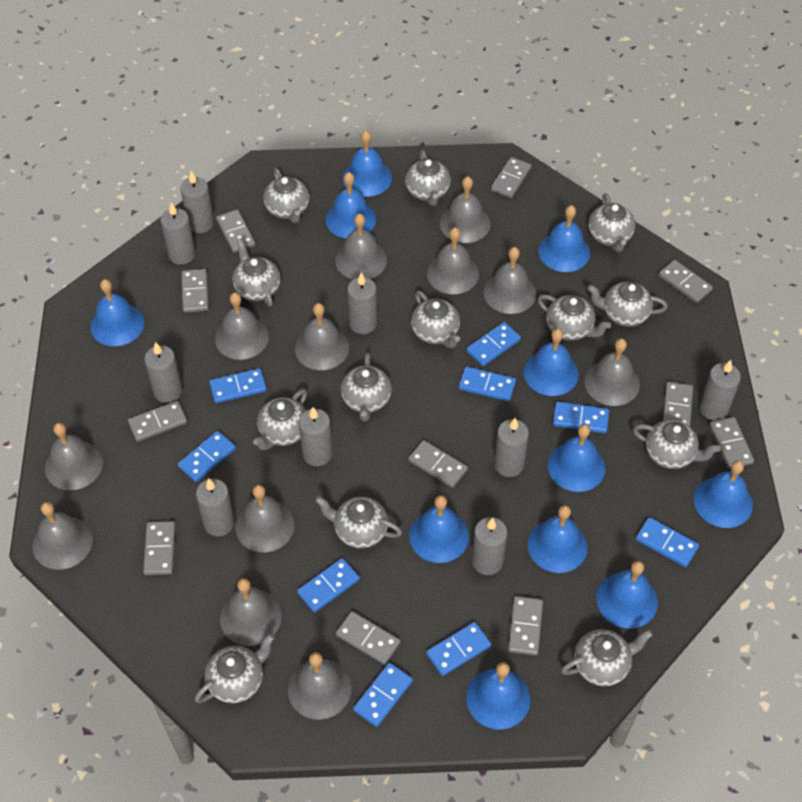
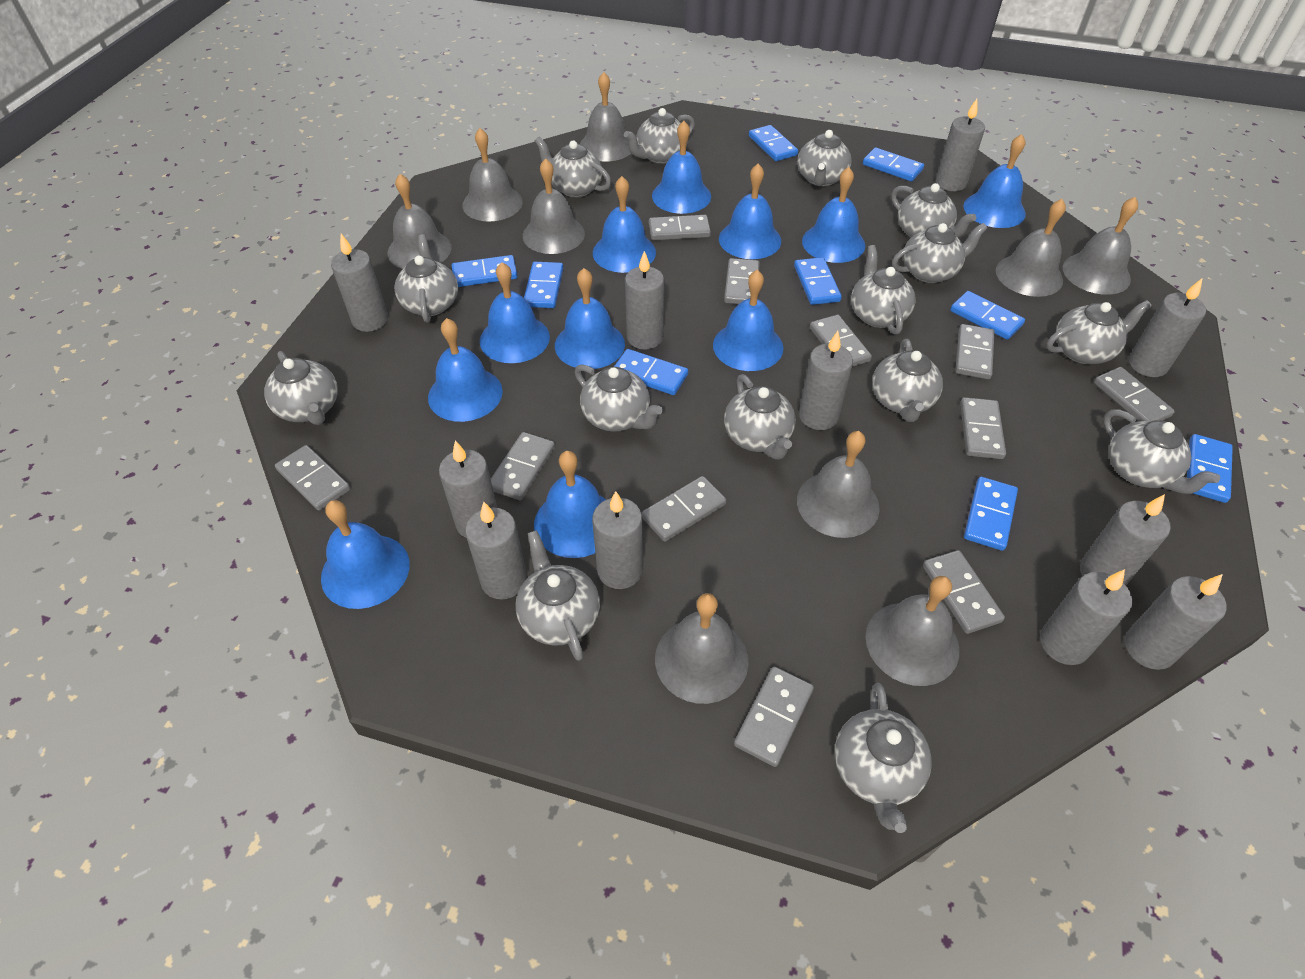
grey bell: [32,502,93,570] [45,423,103,490] [215,292,269,360] [220,578,282,646] [235,485,295,552] [288,652,352,720] [295,303,349,370] [335,214,387,279] [427,227,479,294] [440,176,490,243] [483,247,536,314] [584,339,640,406] = 12 -> [388,174,452,269] [462,128,523,222] [523,158,585,254] [580,72,631,161] [655,593,749,704] [797,431,880,538] [866,576,960,686] [996,199,1066,297] [1063,197,1138,295] = 9
grey candle: [144,342,183,403] [161,203,196,265] [180,171,214,233] [196,478,235,537] [299,407,333,466] [347,273,377,334] [472,517,508,575] [494,418,529,477] [699,360,741,420] = 9 -> [331,234,388,332] [439,440,497,538] [465,501,527,600] [592,491,643,589] [625,251,664,350] [799,331,853,430] [936,99,985,191] [1040,569,1132,665] [1080,494,1171,585] [1125,574,1227,670] [1129,278,1206,377] = 11
grey teapot: [195,634,275,703] [232,238,281,307] [253,389,307,450] [264,168,309,223] [315,496,402,549] [341,353,392,421] [405,150,451,206] [411,291,460,348] [538,295,611,341] [561,629,653,686] [587,282,668,327] [588,193,635,252] [633,420,721,469] = 13 -> [264,351,338,425] [394,234,458,322] [516,530,600,661] [535,137,611,198] [575,364,663,432] [624,108,695,164] [724,374,796,460] [797,130,851,186] [835,683,932,833] [851,245,915,334] [872,339,943,422] [891,183,976,238] [892,223,988,283] [1046,300,1152,364] [1103,409,1220,494] = 15

